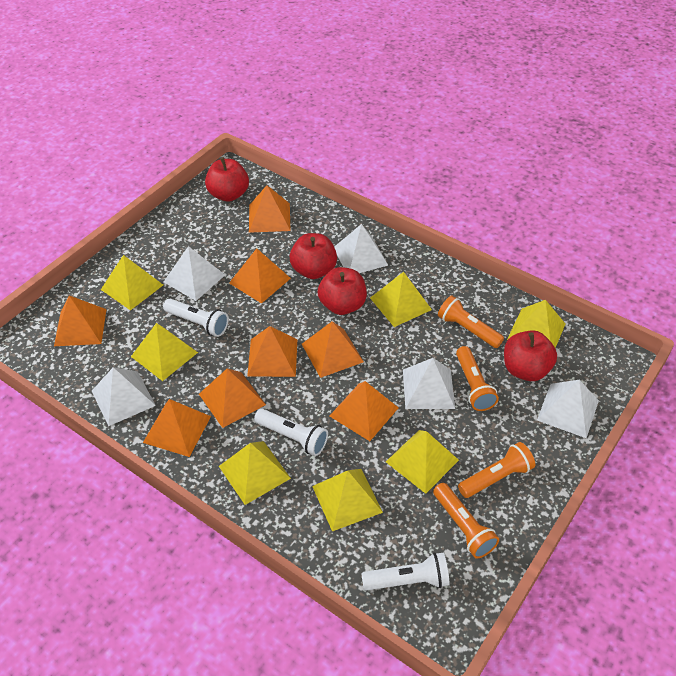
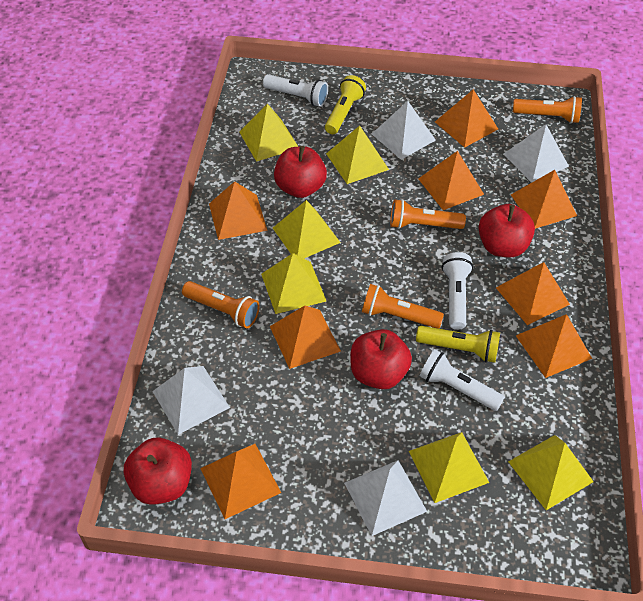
white pyramid: [92,367,156,426] [164,246,225,301] [334,224,388,273] [403,358,455,409] [537,380,599,438] = 5 -> [152,366,230,435] [344,460,427,536] [372,101,436,160] [503,124,569,183] = 4
yellow flashlight: none = 0 -> [325,75,366,134] [416,326,500,363] = 2
yellow pyramid: [101,255,163,310] [131,323,198,381] [219,441,291,505] [312,469,383,531] [370,272,432,327] [386,430,459,494] [507,300,565,348] = 7 -> [239,104,298,162] [261,253,326,314] [273,200,341,258] [326,126,389,184] [409,432,489,503] [508,435,594,510] = 6

